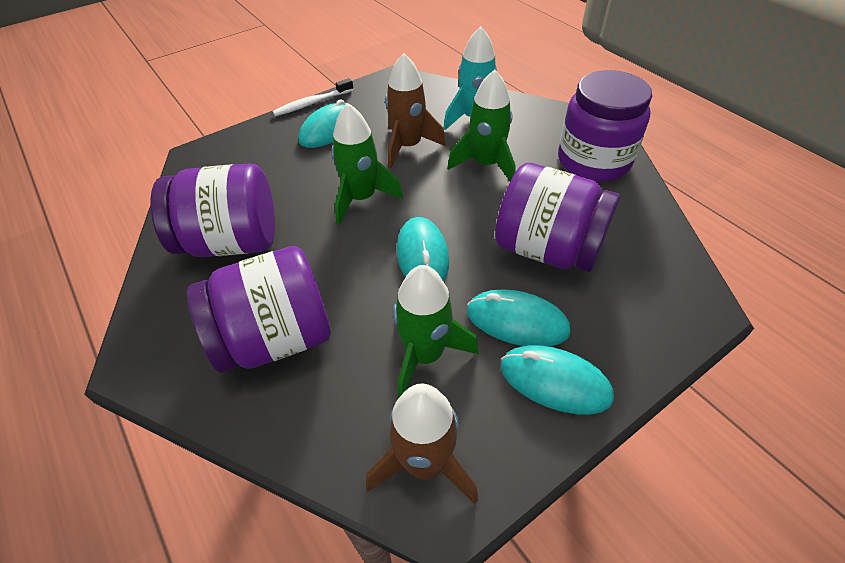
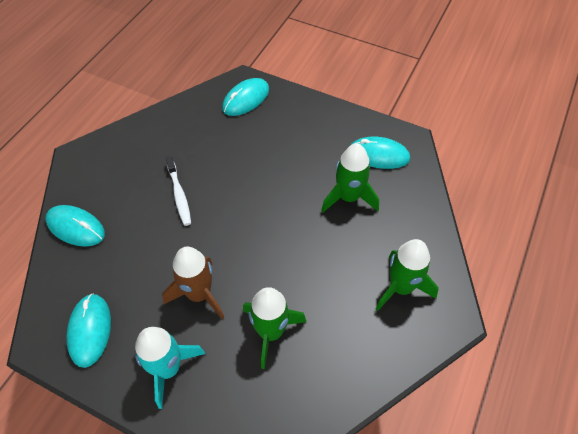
brown rocket: [366,384,478,504] [385,53,446,168] = 2 -> [162,247,224,319] = 1
purple jar: [150,164,275,257] [187,246,331,372] [495,163,620,272] [558,70,652,182] = 4 -> none = 0

